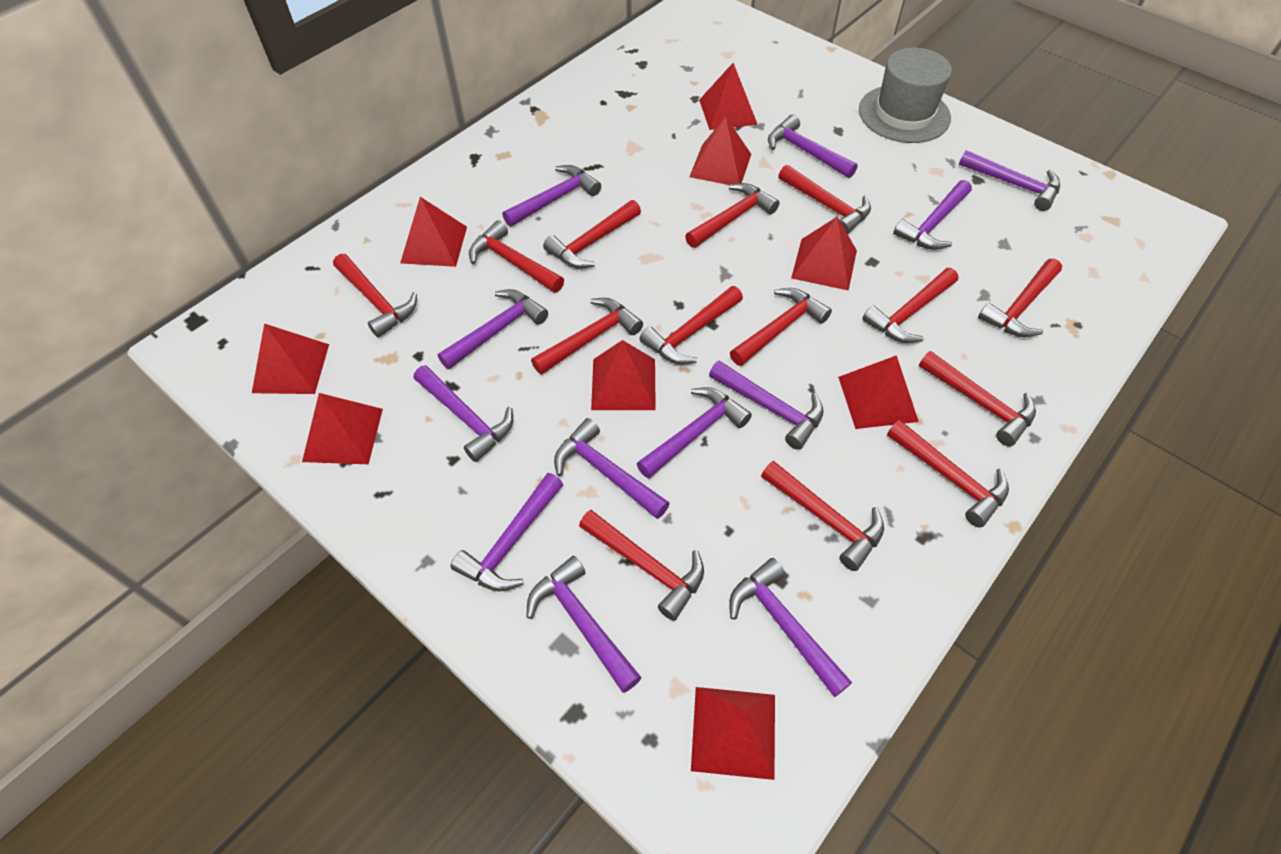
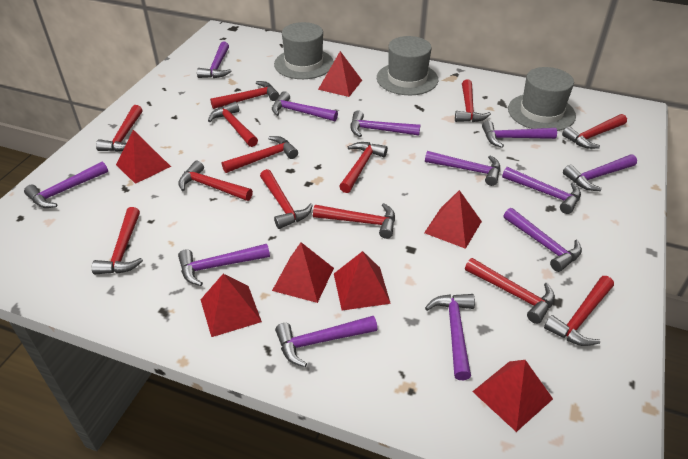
grey hat: [859,48,952,143] = 1 -> [274,22,334,79] [377,36,438,95] [508,67,576,131] = 3
red hammer: [333,254,417,338] [469,220,564,293] [531,298,643,375] [543,200,641,269] [579,510,704,621] [640,286,743,365] [685,183,780,248] [730,288,832,366] [761,461,884,571] [778,165,871,234] [862,268,959,343] [887,420,1009,528] [919,351,1036,446] [978,259,1062,337] = 14 -> [92,207,143,274] [96,105,143,152] [178,161,253,201] [208,102,258,147] [210,81,279,109] [222,136,298,173] [260,169,313,229] [313,203,395,239] [339,142,388,193] [455,79,491,122] [465,258,555,324] [544,276,614,346] [562,114,627,149] = 13
red pyramid: [252,324,329,394] [302,393,383,464] [400,197,467,267] [591,340,656,410] [689,116,751,185] [691,687,775,780] [699,63,758,130] [791,217,857,291] [838,355,919,429] = 9 -> [116,130,171,184] [201,274,262,337] [272,242,334,303] [318,51,362,97] [334,251,391,310] [424,190,482,249] [472,360,553,432] = 7

